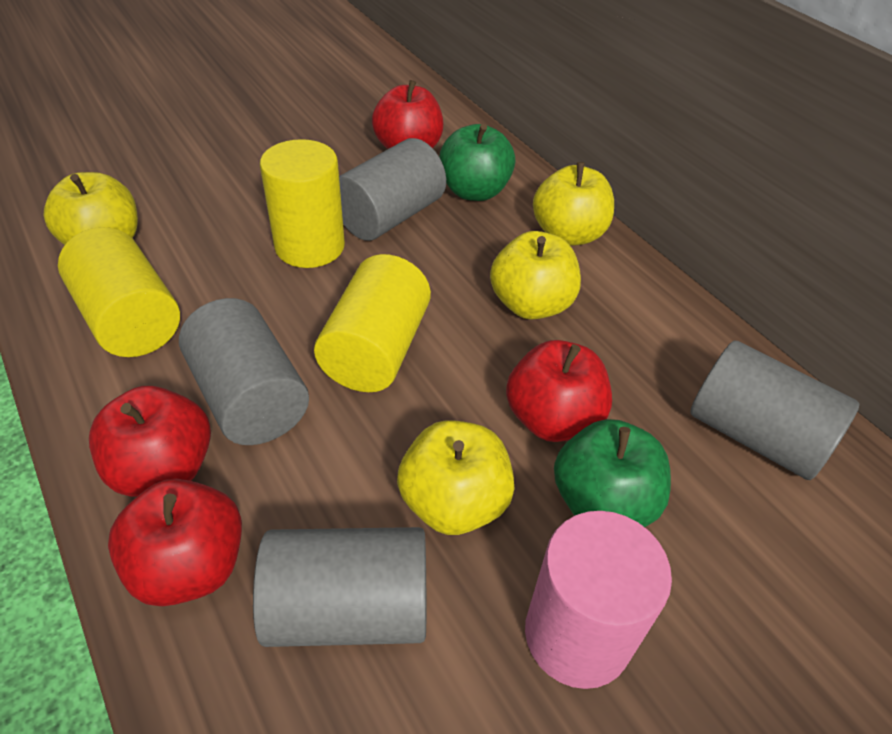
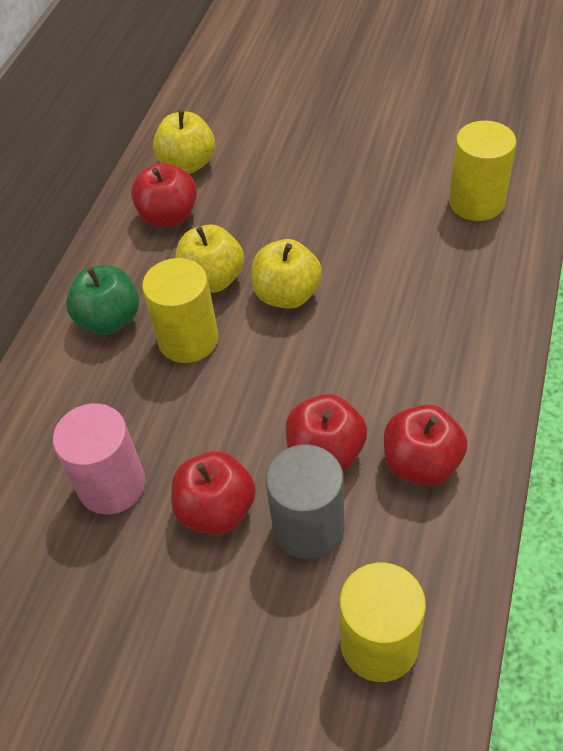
green apple: [439,124,516,201] [554,419,671,527] = 2 -> [66,265,139,335] = 1
grey cylinder: [179,298,309,445] [253,527,426,647] [339,138,446,241] [690,341,859,480] = 4 -> [265,444,344,559] = 1
yellow apple: [43,172,138,245] [397,420,514,535] [490,231,581,319] [533,162,614,246] = 4 -> [153,110,215,174] [175,224,244,293] [251,239,322,309] = 3

